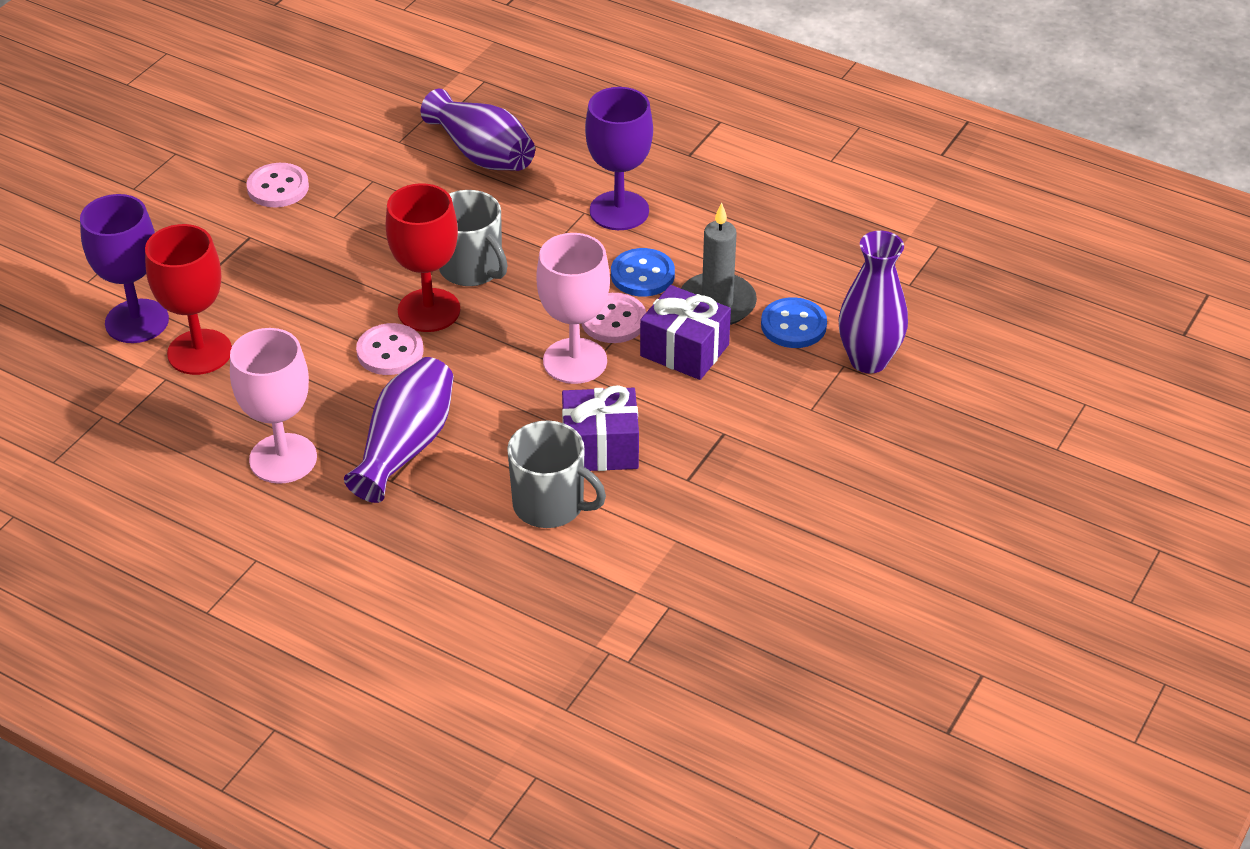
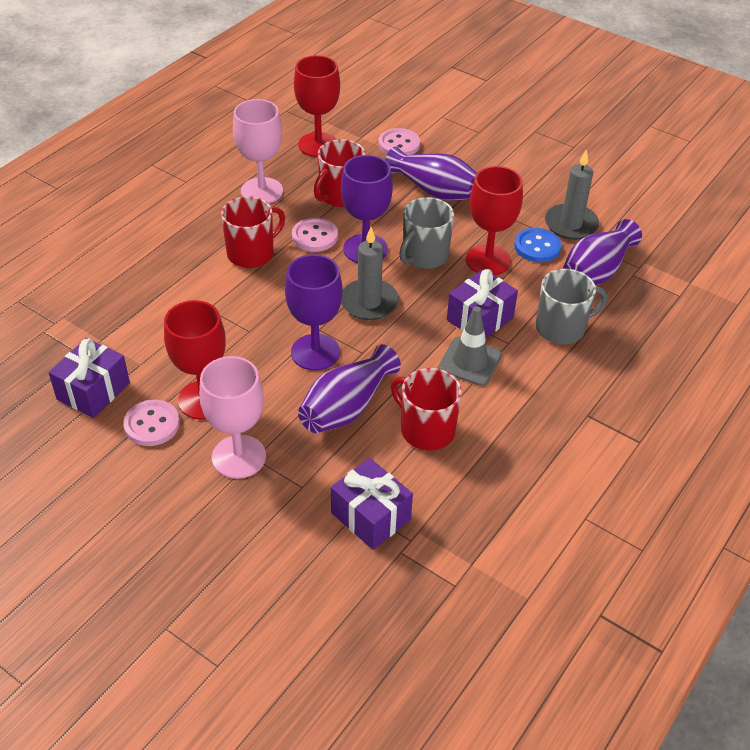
blue button: [611,248,675,296] [761,297,827,348] = 2 -> [514,228,561,262] = 1
grey candle: [681,202,757,325] = 1 -> [341,227,399,320] [545,149,599,240] = 2
grey traffic cone: none = 0 -> [438,306,502,386] = 1
purple gift: [562,385,639,471] [640,285,731,380] = 2 -> [48,338,130,418] [331,458,413,550] [447,269,518,338] = 3
red goblet: [145,224,232,375] [386,183,460,332] = 2 -> [164,300,226,420] [294,55,340,157] [466,166,523,275] = 3
red mug: none = 0 -> [221,196,285,268] [314,139,366,207] [391,368,462,451] = 3

